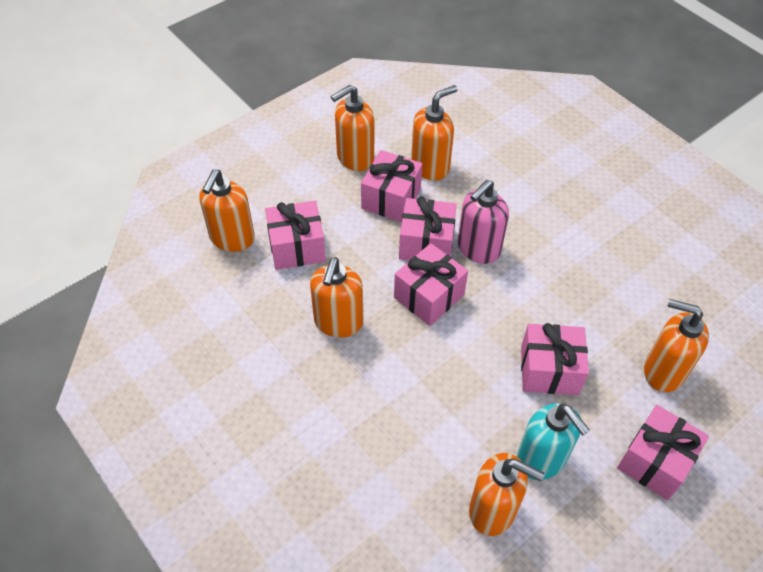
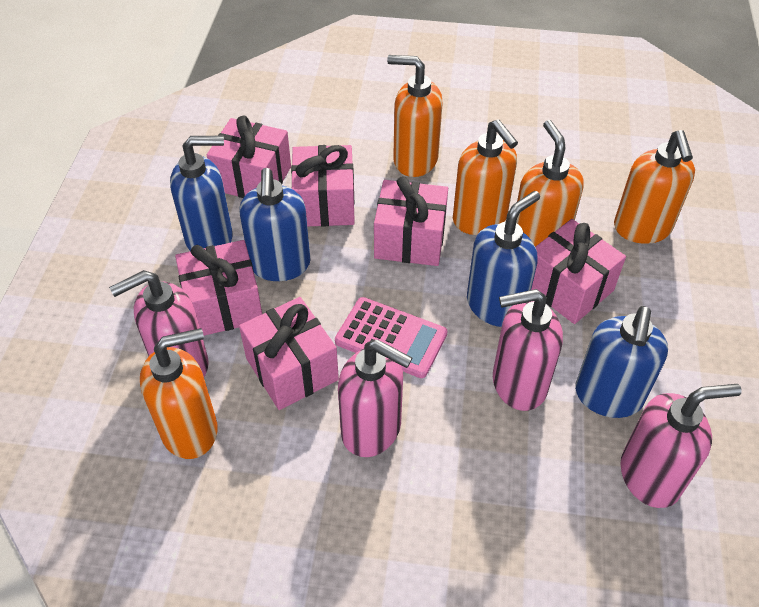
blue soap dispenser: none = 0 -> [170,136,233,251] [239,168,310,281] [467,191,540,327] [575,306,668,418] = 4
orange soap dispenser: [199,170,255,252] [310,257,363,338] [331,85,374,171] [411,85,458,181] [469,453,544,536] [644,299,709,392] = 6 -> [140,328,218,459] [387,55,442,177] [453,119,518,235] [516,120,584,247] [614,130,695,244] = 5
pink calculator: none = 0 -> [335,297,448,378] = 1
pink soap dispenser: [458,180,509,264] = 1 -> [109,270,209,377] [338,340,412,457] [493,289,563,411] [621,384,742,508] = 4
turquoise soap dispenser: [517,403,590,480] = 1 -> none = 0

